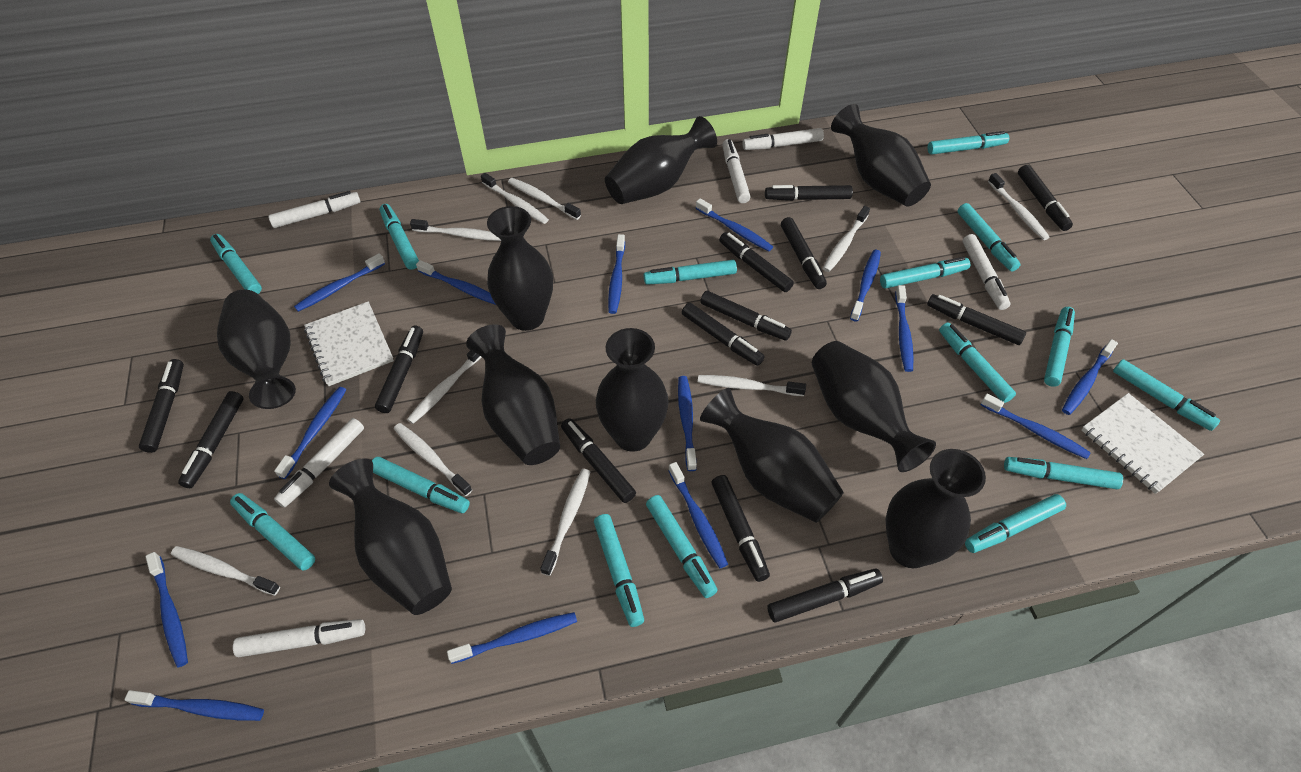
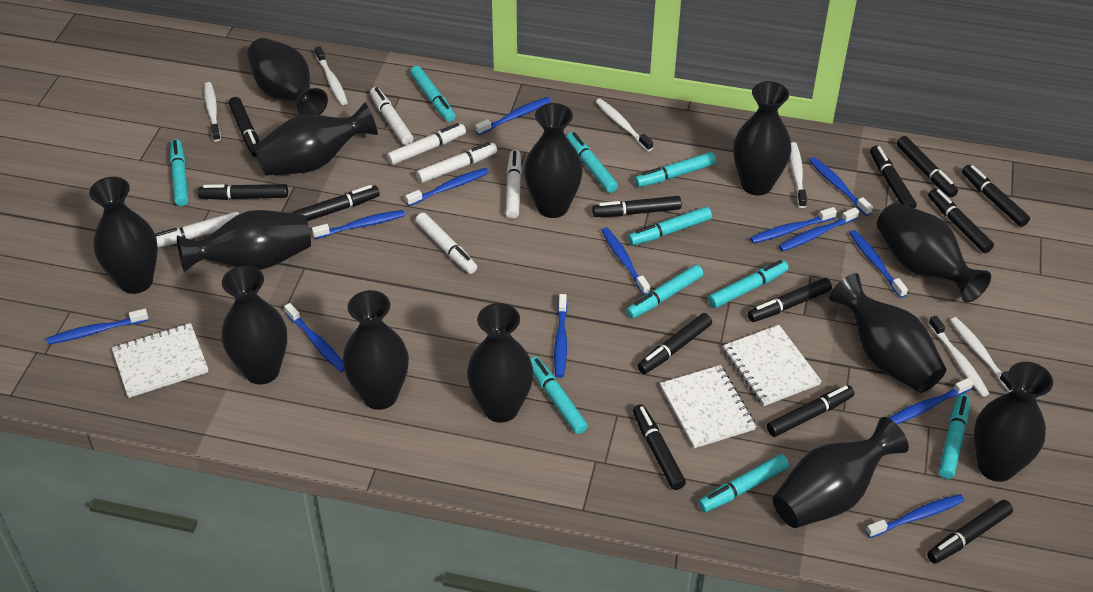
black vase: [217,290,296,409] [329,458,452,615] [466,324,560,465] [487,206,553,331] [596,328,669,452] [605,116,717,204] [700,388,844,523] [812,341,936,472] [831,104,931,206] [886,449,986,568] = 10 -> [89,177,158,294] [177,210,311,272] [221,265,287,384] [247,38,328,116] [254,102,378,176] [342,290,409,410] [467,303,533,423] [524,103,583,218] [733,81,791,195] [773,417,909,528] [829,273,946,393] [877,203,991,302] [974,362,1053,482] = 13
blue toothbrush: [124,690,264,721] [145,552,188,667] [274,387,346,479] [294,253,385,312] [416,260,496,305] [447,612,577,664] [608,234,625,314] [668,462,728,568] [678,376,697,471] [696,198,773,251] [850,250,881,321] [895,285,914,372] [981,394,1091,459] [1062,339,1118,415] = 14 -> [46,309,148,345] [284,303,344,372] [312,210,405,239] [405,168,489,206] [475,97,551,135] [554,294,567,378] [601,228,650,295] [750,207,837,243] [779,207,859,251] [809,157,873,216] [849,230,908,298] [866,494,965,538] [889,377,974,424] = 13
turquoise marker: [210,234,262,294] [230,493,315,570] [372,457,470,513] [380,204,419,270] [594,514,644,627] [644,260,737,285] [646,495,718,598] [880,257,970,289] [928,131,1009,155] [939,323,1016,403] [957,203,1021,272] [965,494,1066,553] [1004,457,1123,489] [1044,307,1075,387] [1113,359,1220,431] = 15 -> [170,139,188,206] [410,66,455,122] [530,357,588,434] [566,132,618,193] [626,265,703,319] [628,207,712,245] [635,152,716,187] [698,454,789,512] [708,260,789,308] [939,394,970,479] = 10
white notebook: [304,301,394,386] [1082,393,1204,494] = 2 -> [112,323,208,398] [660,365,756,448] [723,325,822,406] = 3
white toothbrush: [171,546,280,595] [394,423,472,496] [407,350,481,424] [410,219,501,241] [481,173,549,224] [508,178,581,220] [540,469,590,576] [698,375,806,396] [823,206,870,272] [988,173,1050,240] = 10 -> [204,82,221,142] [315,46,348,105] [595,99,653,151] [790,142,807,208] [929,316,989,397] [950,317,1013,392] = 6

